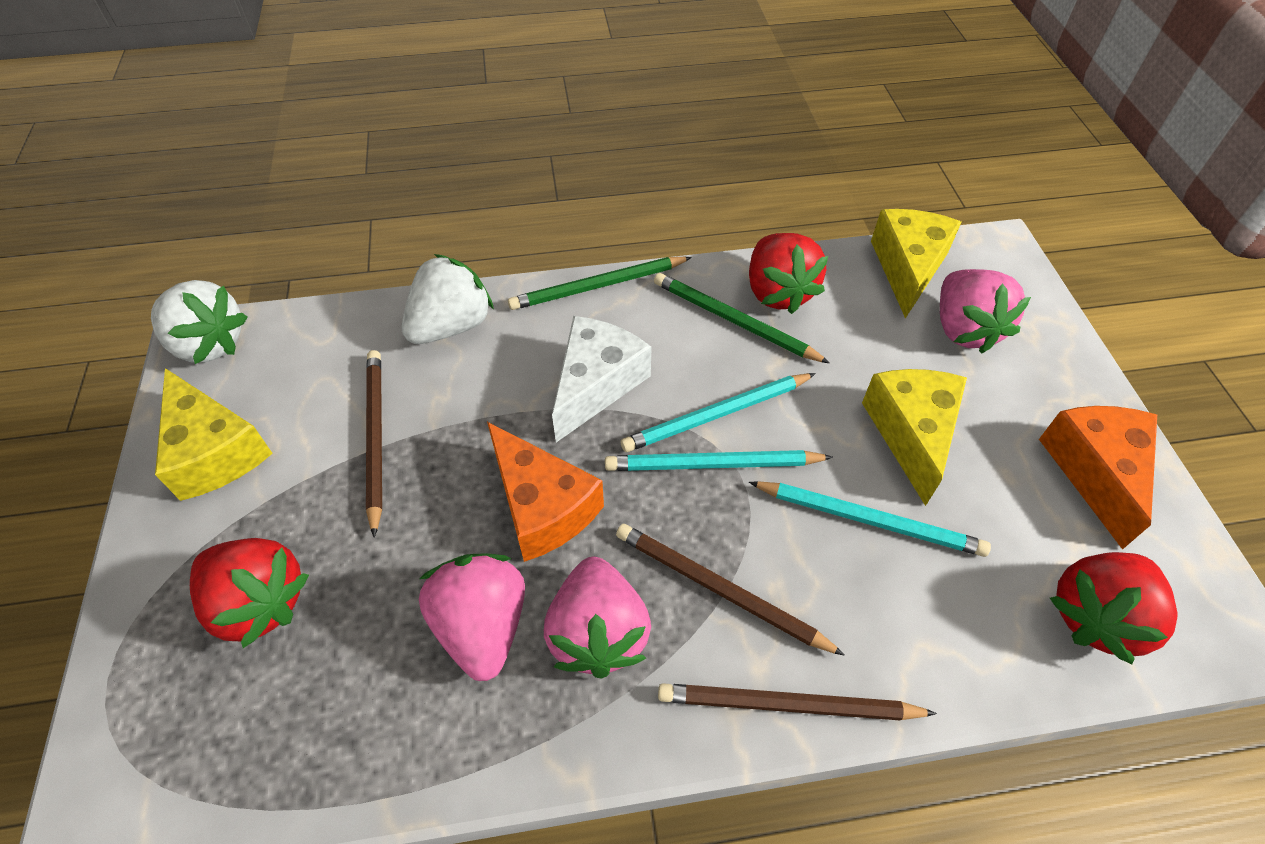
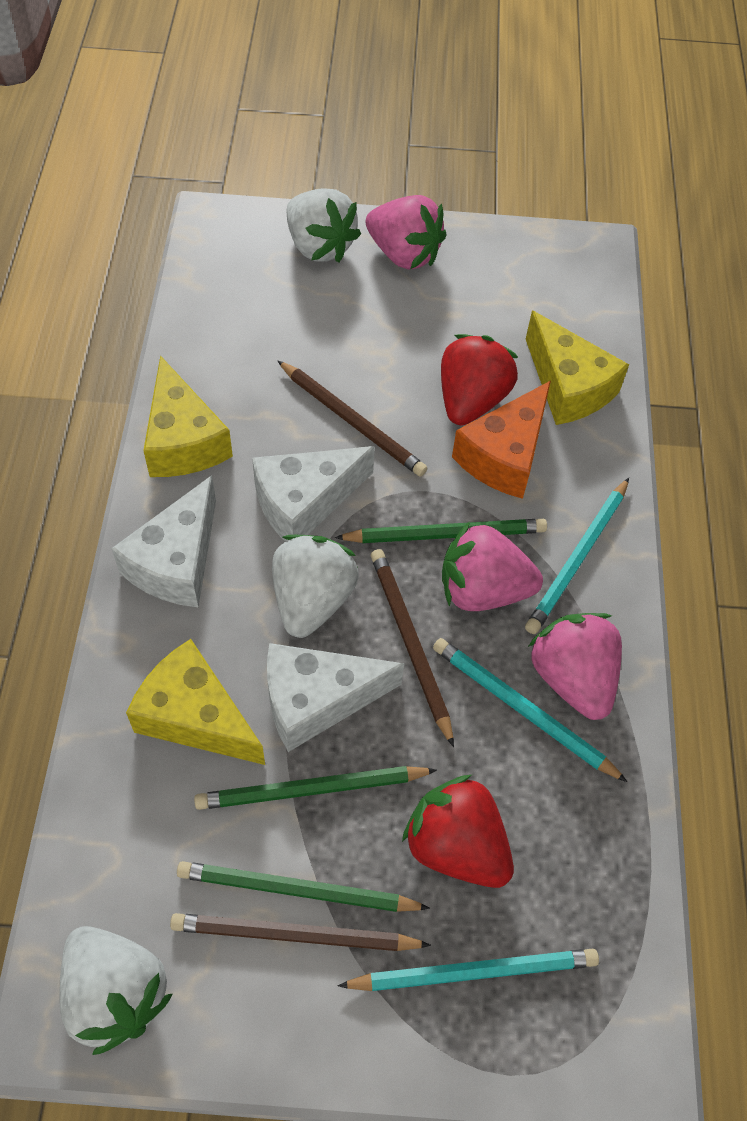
green pencil: [508,257,692,310] [654,273,830,363] = 2 -> [177,861,430,912] [194,766,437,810] [335,519,547,543] = 3
orange cheese: [487,422,604,562] [1039,406,1157,550] = 2 -> [452,381,551,499] = 1
red strawberry: [190,538,309,648] [749,233,828,314] [1050,552,1178,664] = 3 -> [402,775,514,888] [441,334,518,426] = 2
white cheese: [552,316,652,442] = 1 -> [111,475,216,607] [252,446,375,542] [267,643,404,752] = 3
white strawberry: [151,280,247,364] [402,254,494,344] = 2 -> [59,926,173,1055] [272,535,359,638] [287,188,361,262] = 3

